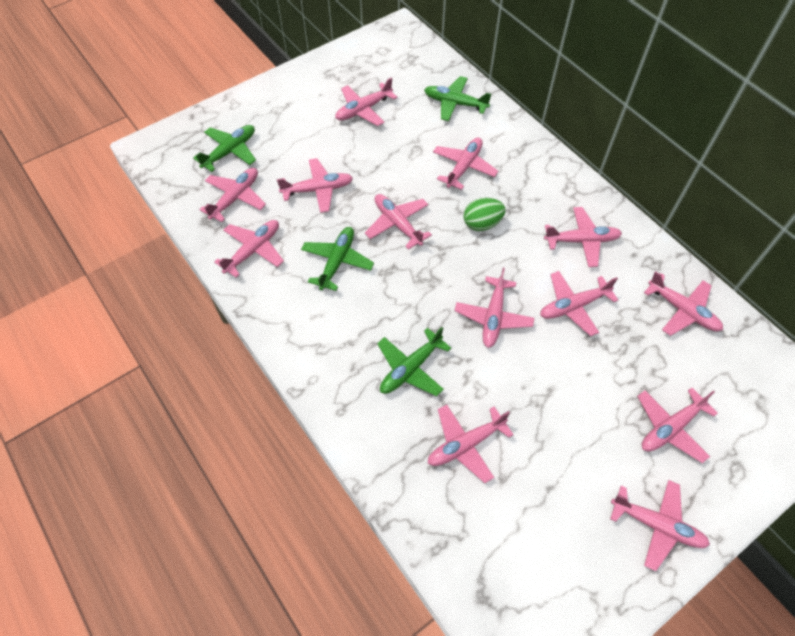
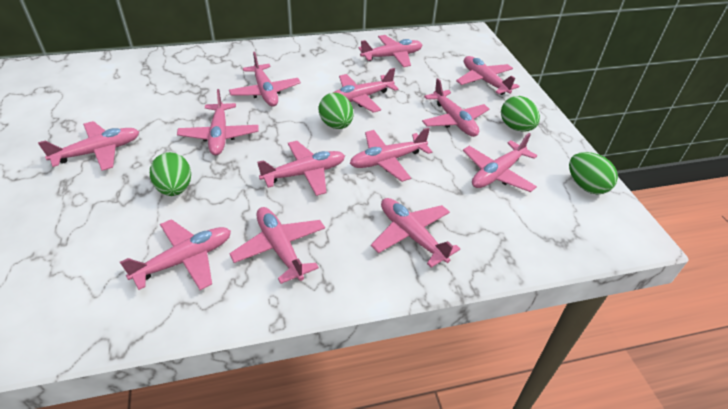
green egg: [463,198,506,231] = 1 -> [150,152,191,196] [318,93,353,129] [501,96,540,132] [569,152,618,194] = 4
green plane: [193,125,256,172] [301,227,374,291] [377,327,451,396] [424,76,491,121] = 4 -> none = 0

